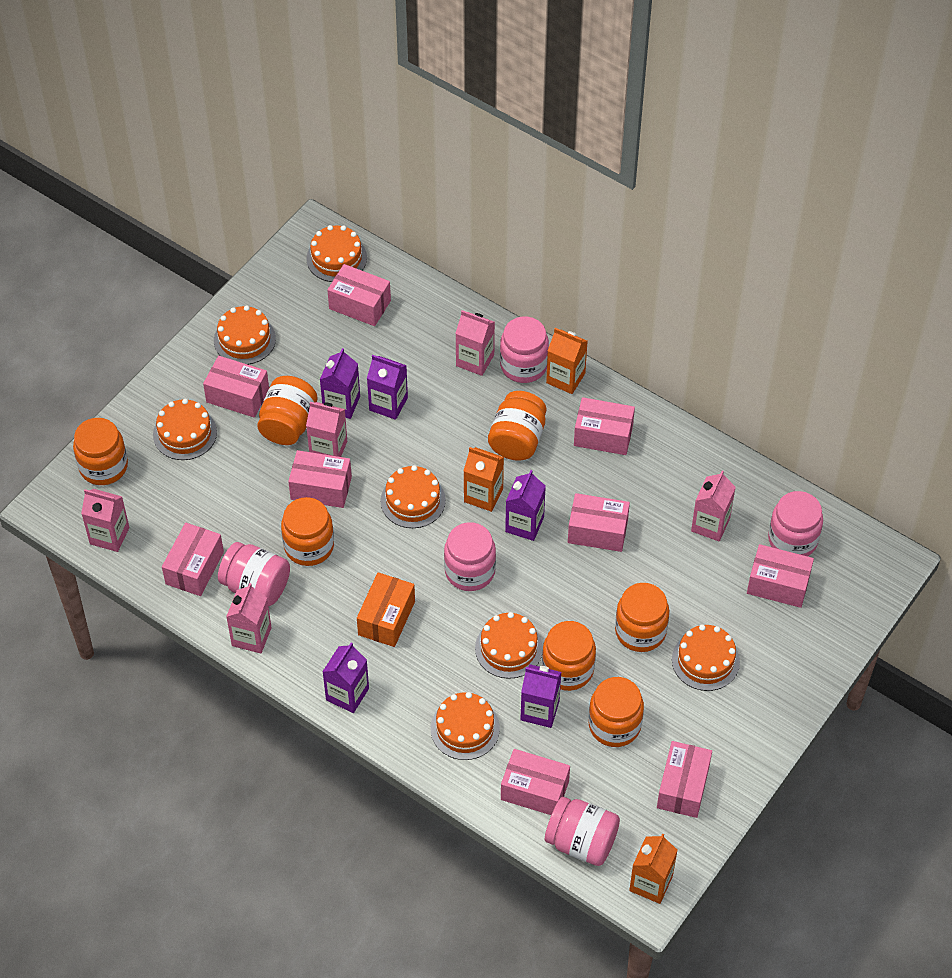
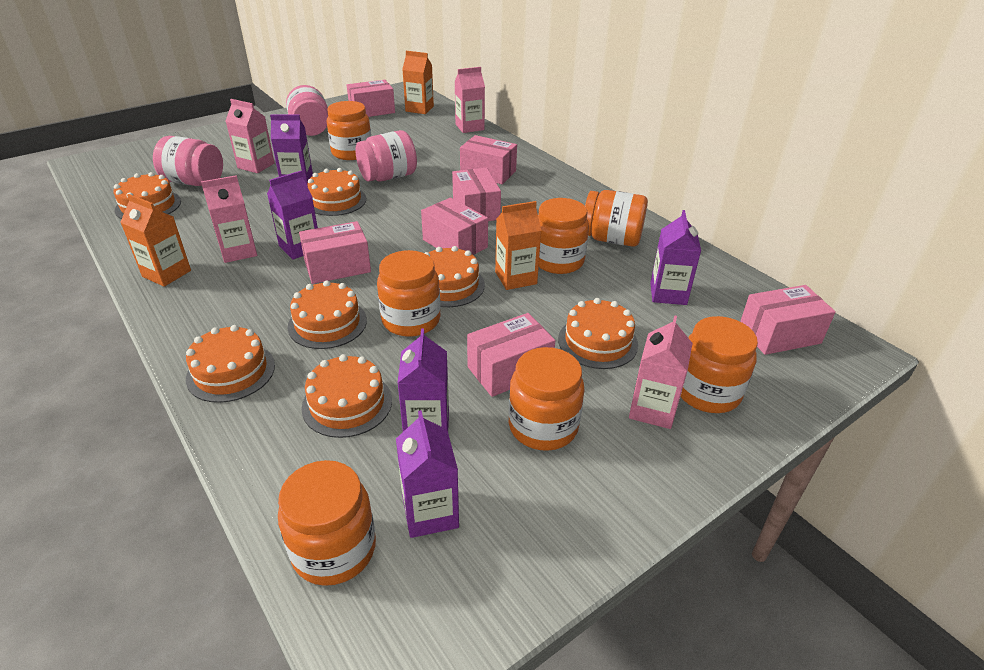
orange box: [357,572,415,647] = 1 -> none = 0
pink box: [162,523,224,596] [203,356,269,418] [288,450,352,508] [327,264,391,326] [501,749,570,815] [568,493,630,552] [574,397,635,455] [657,741,712,818] [747,544,814,608] = 9 -> [299,221,371,284] [347,80,395,117] [421,198,488,255] [452,168,501,221] [460,135,517,184] [467,313,556,397] [740,285,836,355] = 7
pink carton: [81,489,129,552] [226,583,272,654] [306,402,347,457] [455,310,495,376] [691,471,736,542] = 5 -> [201,175,257,263] [226,99,275,173] [454,67,485,133] [629,315,693,429] = 4
pink jar: [218,542,290,606] [444,522,496,591] [500,316,549,383] [545,797,620,866] [768,491,823,556] = 5 -> [153,136,223,186] [286,85,328,136] [355,130,417,182] = 3

